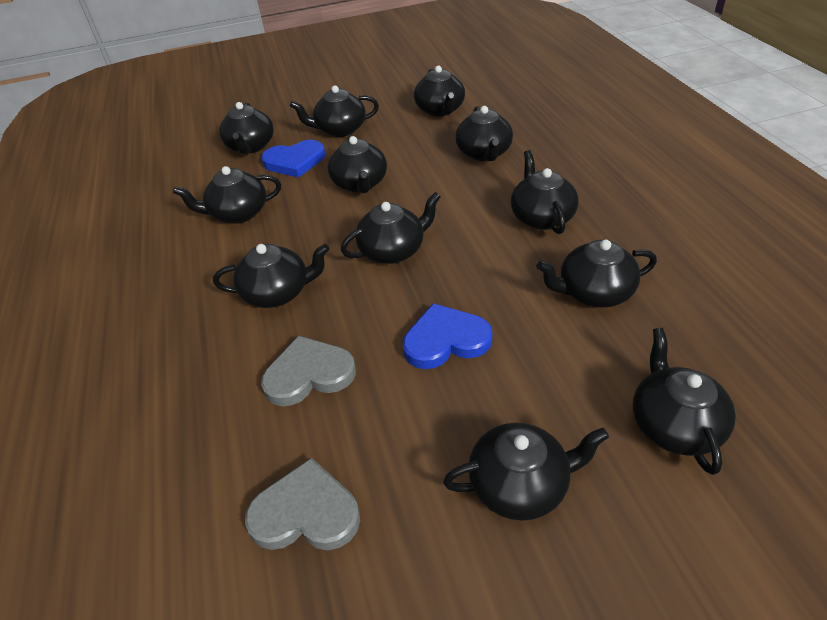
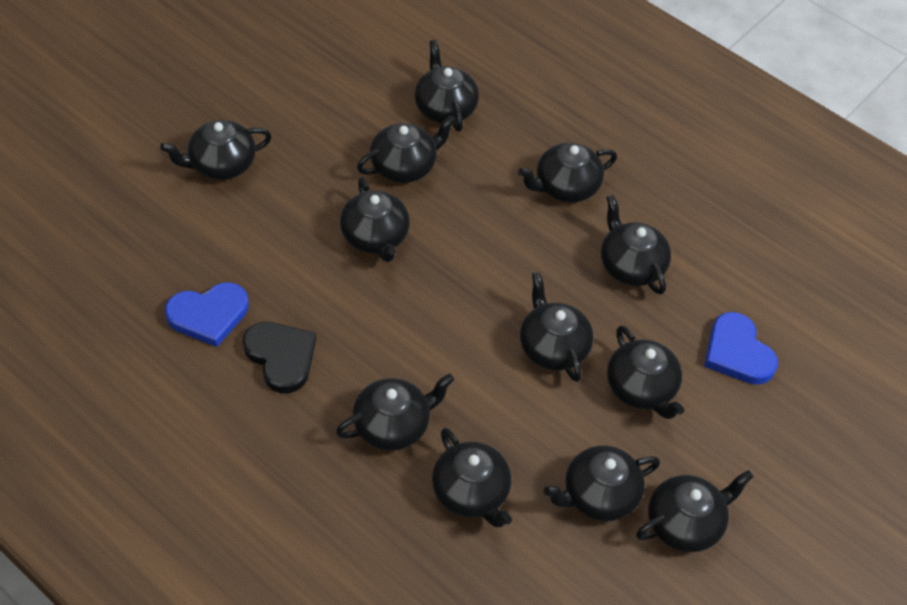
black heart: none = 0 -> [243,322,316,393] = 1
grey heart: [245,458,360,550] [261,336,356,406] = 2 -> none = 0

